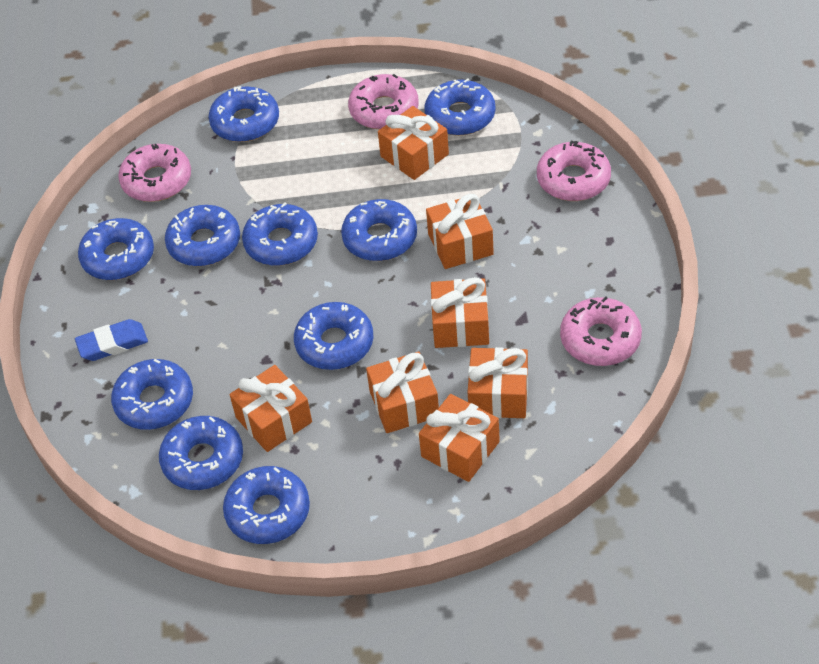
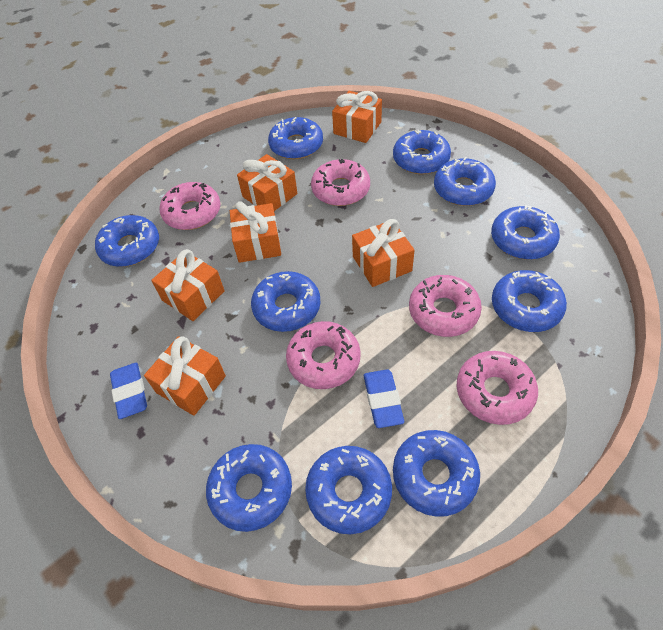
blue eraser: [75,319,148,361] = 1 -> [110,363,147,419] [364,369,404,428] = 2
orange gift: [230,365,312,452] [366,352,439,433] [378,106,449,180] [419,394,500,482] [426,194,494,269] [431,277,489,348] [467,347,528,418] = 7 -> [144,336,226,416] [151,249,225,321] [230,201,281,263] [237,154,297,211] [332,91,382,143] [352,219,415,287] = 6
pink donut: [118,144,191,202] [348,74,419,129] [537,141,611,201] [560,296,642,366] = 4 -> [159,182,220,230] [286,321,361,389] [311,159,370,206] [409,275,482,337] [457,351,538,425] = 5

